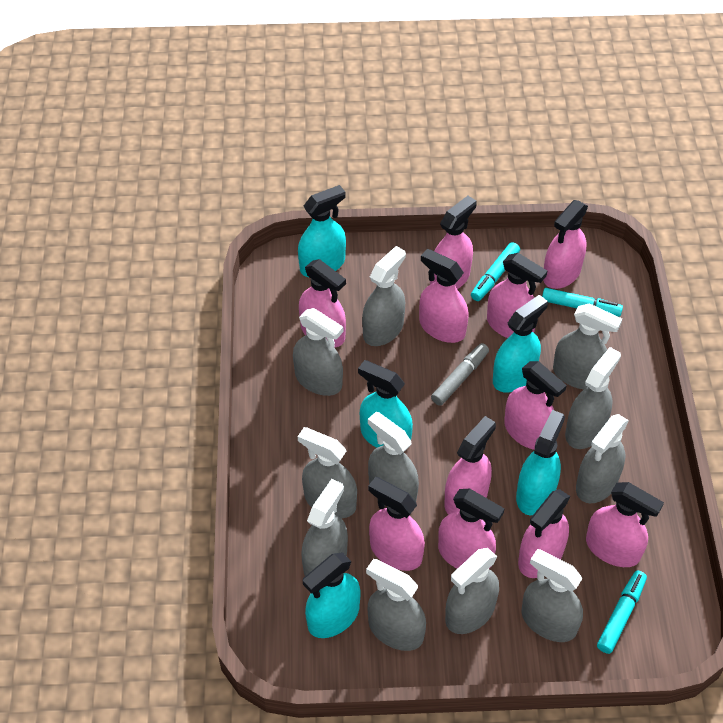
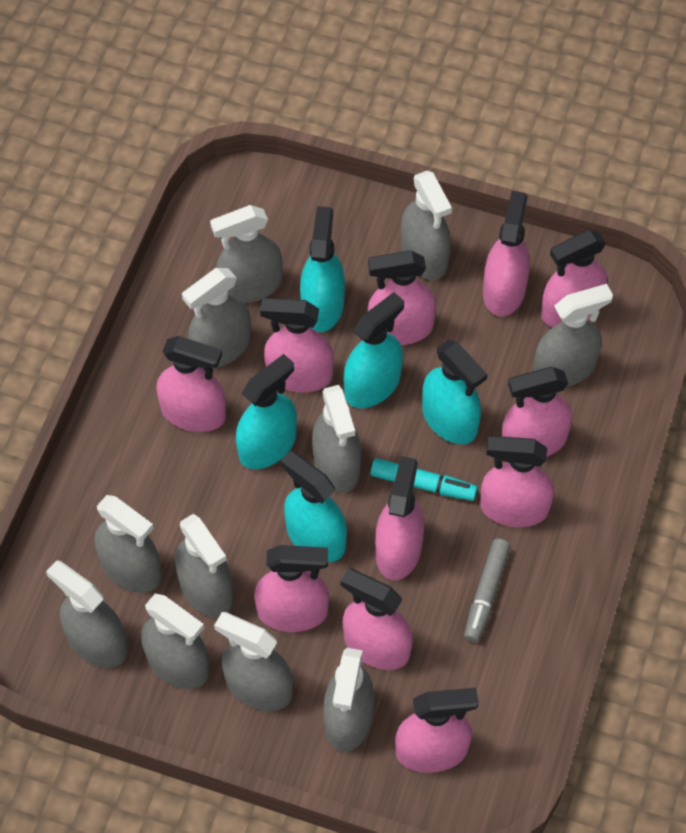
turquoise marker: [471,242,520,301] [542,288,623,316] [597,571,647,654] = 3 -> [370,458,478,501] = 1

